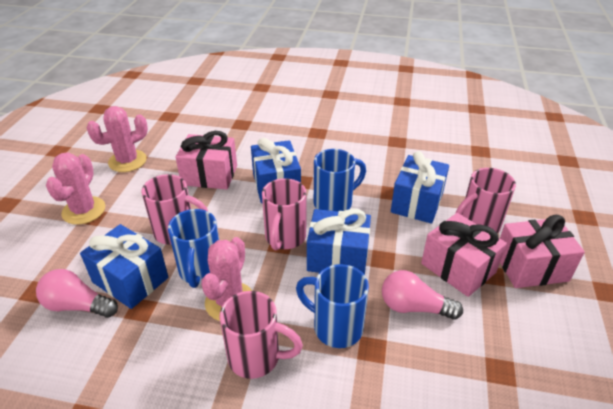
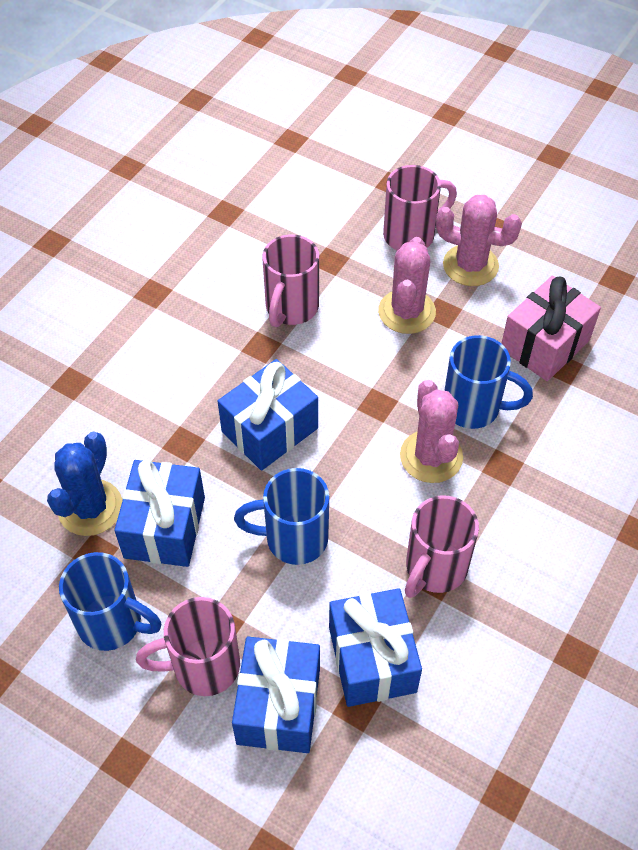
blue cactus: none = 0 -> [47,432,123,536] = 1
pink gift: [175,131,237,189] [421,213,507,297] [500,215,585,288] = 3 -> [501,276,601,381] = 1
pink light bulb: [36,269,118,318] [382,270,463,320] = 2 -> none = 0

